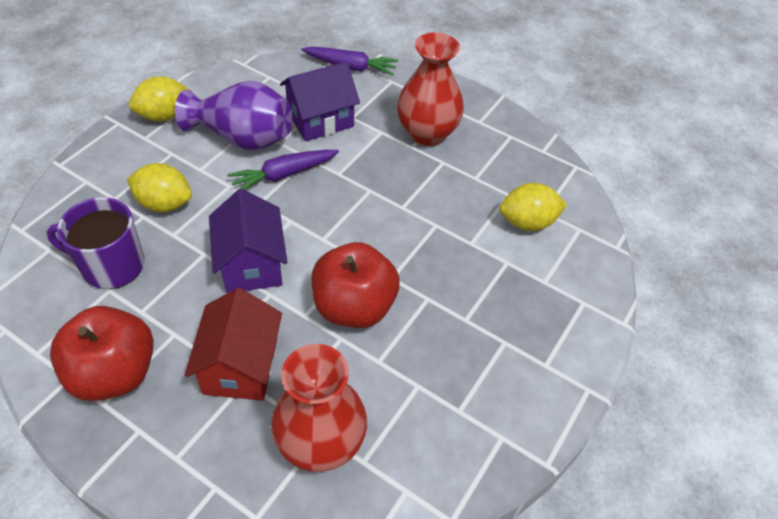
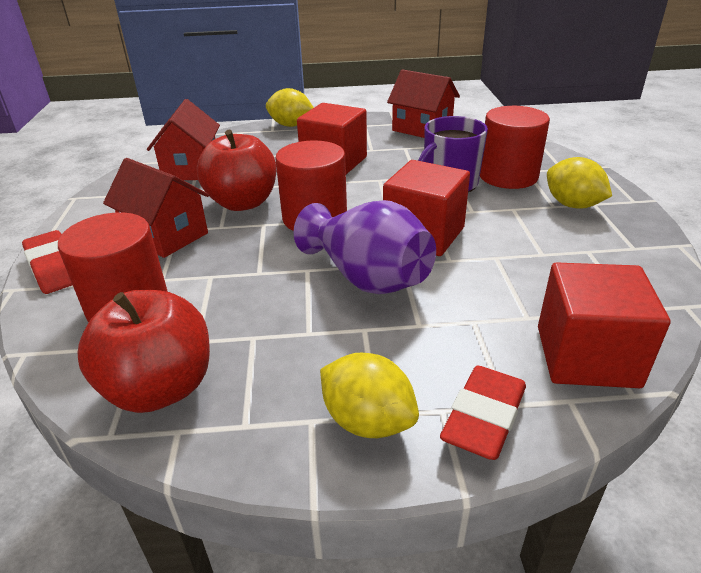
purple carrot: [227,150,339,190] [301,46,399,76] = 2 -> none = 0
purple house: [209,189,287,293] [280,61,360,141] = 2 -> none = 0
red cube: none = 0 -> [297,103,367,174] [383,160,470,256] [538,262,670,388] = 3
red cylinder: none = 0 -> [58,213,168,322] [276,140,347,231] [480,106,550,189] = 3
red eraser: none = 0 -> [22,230,72,294] [440,366,526,460] = 2
red house: [184,288,282,401] = 1 -> [103,158,209,258] [147,99,220,180] [387,69,460,138] = 3
red vase: [271,344,367,472] [397,32,464,146] = 2 -> none = 0

